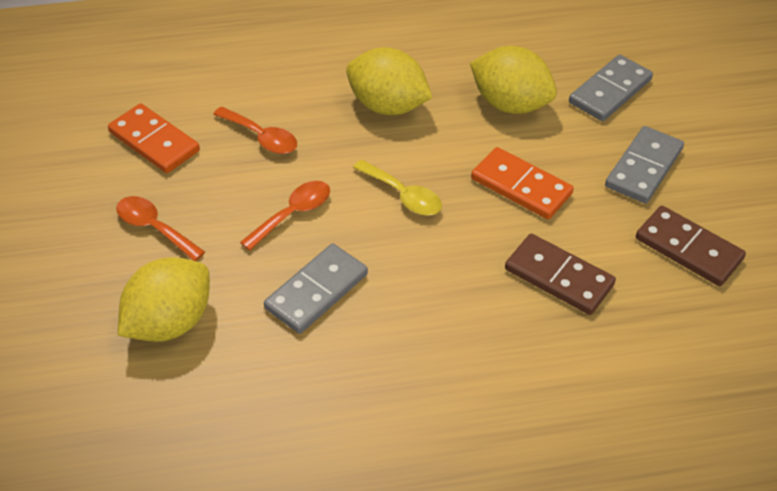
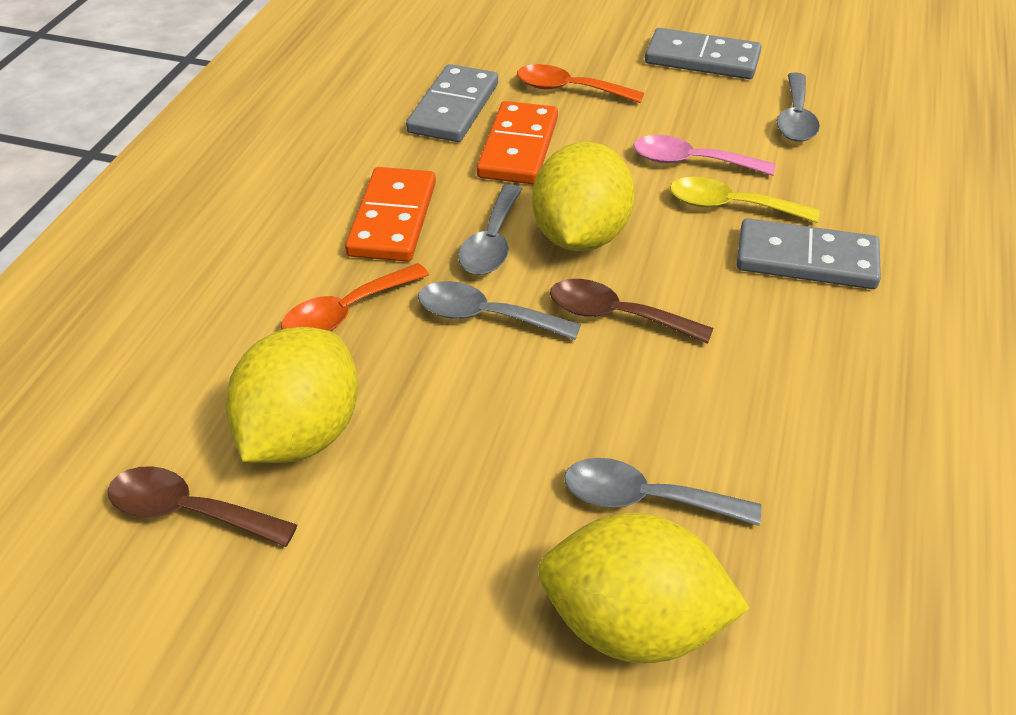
brown domino: [505,234,616,315] [636,206,746,286] = 2 -> none = 0
brown spoon: none = 0 -> [108,466,297,547] [550,279,713,344] = 2
grey spoon: none = 0 -> [418,281,581,340] [458,184,522,275] [564,458,762,526] [776,72,820,142] = 4
orange spoon: [116,196,205,261] [213,106,297,154] [240,181,330,251] = 3 -> [281,263,429,331] [517,64,644,103] = 2
pink spoon: none = 0 -> [633,135,775,176] = 1

